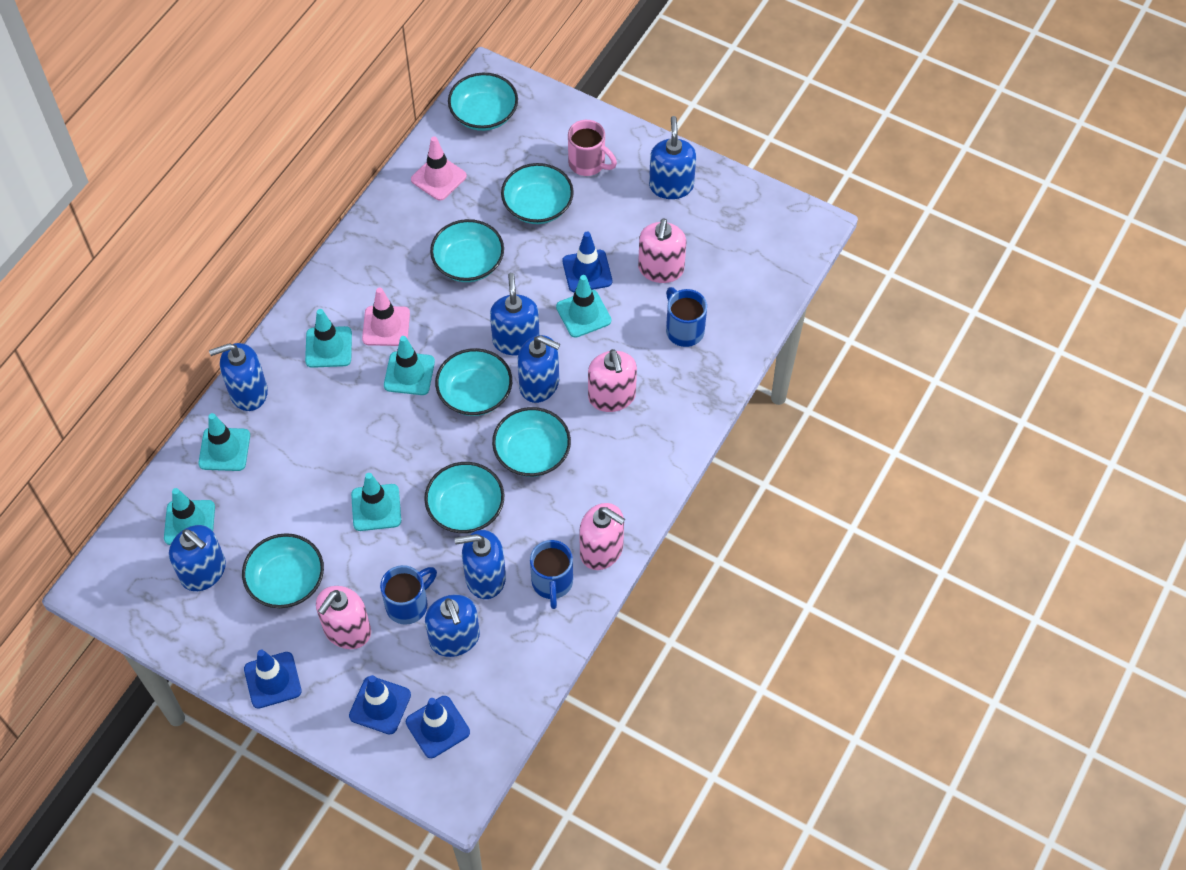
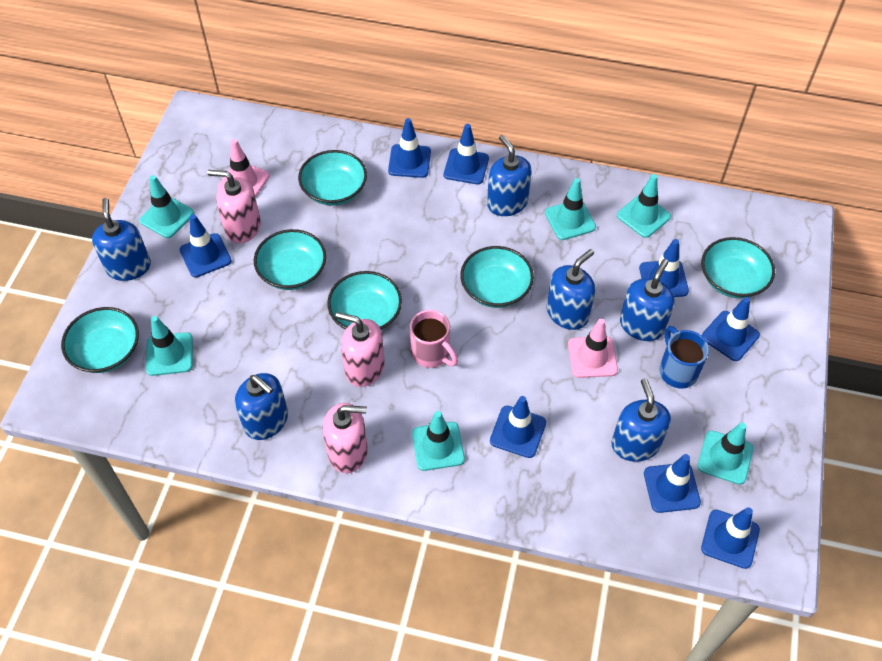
blue mug: [380,565,437,625] [530,540,573,609] [666,287,707,347] = 3 -> [659,326,709,388] = 1
blue soap dispenser: [169,525,226,591] [209,343,268,411] [425,595,480,657] [455,530,506,599] [490,273,540,355] [517,335,560,403] [649,116,696,199] = 7 -> [92,198,151,281] [235,373,288,440] [487,135,532,216] [547,249,595,330] [611,378,671,462] [620,259,674,341] = 6
blue traffic cone: [244,650,302,709] [349,675,411,734] [406,696,470,758] [563,232,612,292] = 4 -> [180,214,231,277] [388,118,431,178] [444,124,489,184] [490,396,546,458] [639,239,689,297] [644,454,701,513] [701,507,760,569] [702,297,760,361] = 8
pink soap dispenser: [316,586,371,649] [579,503,625,570] [588,349,637,412] [638,218,686,283] = 4 -> [207,170,261,243] [323,403,368,473] [335,312,385,387] = 3
turquoise bowl: [242,533,324,608] [424,462,504,533] [430,219,504,282] [435,348,512,416] [448,73,518,131] [492,407,571,477] [501,163,574,224] = 7 -> [61,307,139,373] [254,229,326,290] [298,150,367,206] [327,271,402,330] [460,246,534,308] [701,237,775,298] = 6

